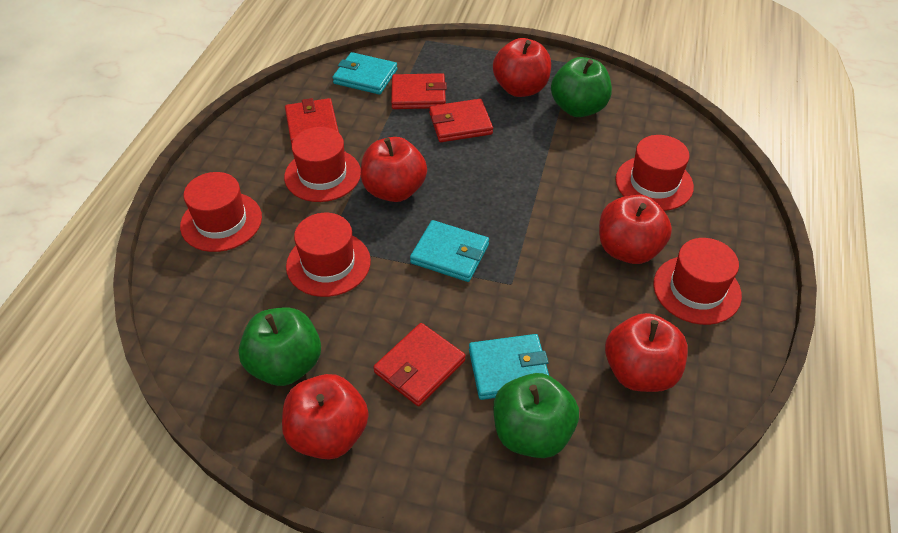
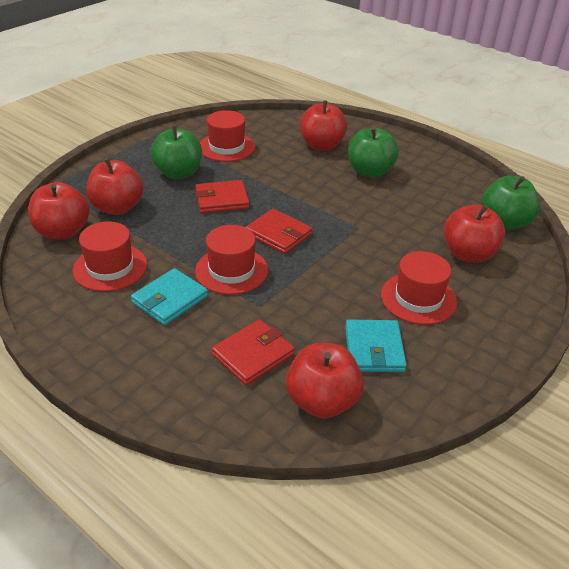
red hat: [180,172,262,252] [284,127,361,202] [286,213,371,297] [616,135,694,211] [653,238,742,325] = 5 -> [73,221,147,292] [195,225,268,295] [200,110,255,162] [381,251,457,325] = 4
red wallet: [285,98,339,145] [373,323,466,406] [391,73,447,109] [429,99,493,142] = 4 -> [195,180,250,213] [211,319,295,385] [246,209,312,254] = 3
turquoise wallet: [333,52,398,95] [410,220,489,282] [469,334,549,400] = 3 -> [131,268,208,325] [345,319,407,372] = 2

